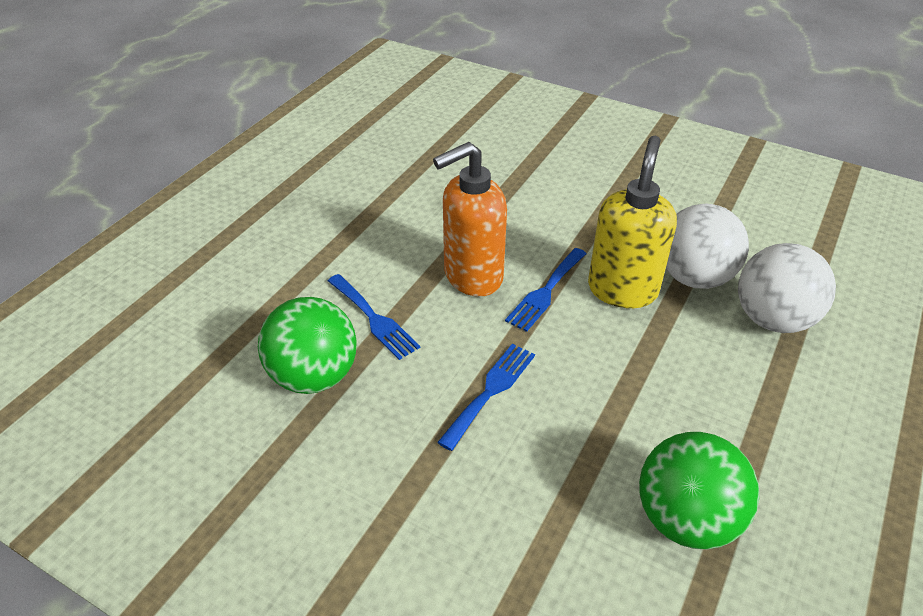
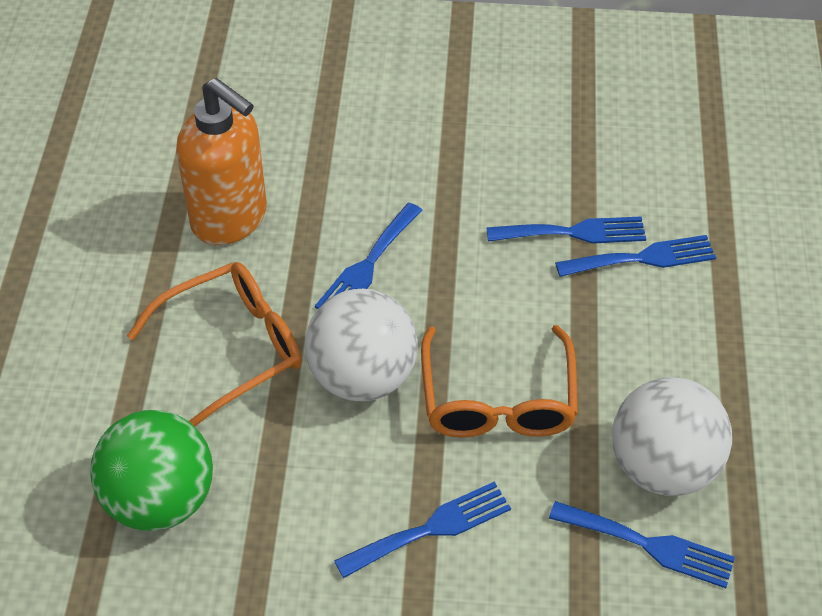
blue fork: [328,274,420,360] [437,344,535,451] [505,248,587,332] = 3 -> [315,203,423,309] [334,482,511,578] [486,216,646,244] [549,501,735,588] [555,235,716,277] = 5
green ball: [258,297,356,394] [639,432,760,549] = 2 -> [90,410,213,531] = 1
orange glasses: none = 0 -> [127,262,302,427] [421,325,578,438] = 2
yellow soap dispenser: [588,136,677,308] = 1 -> none = 0

